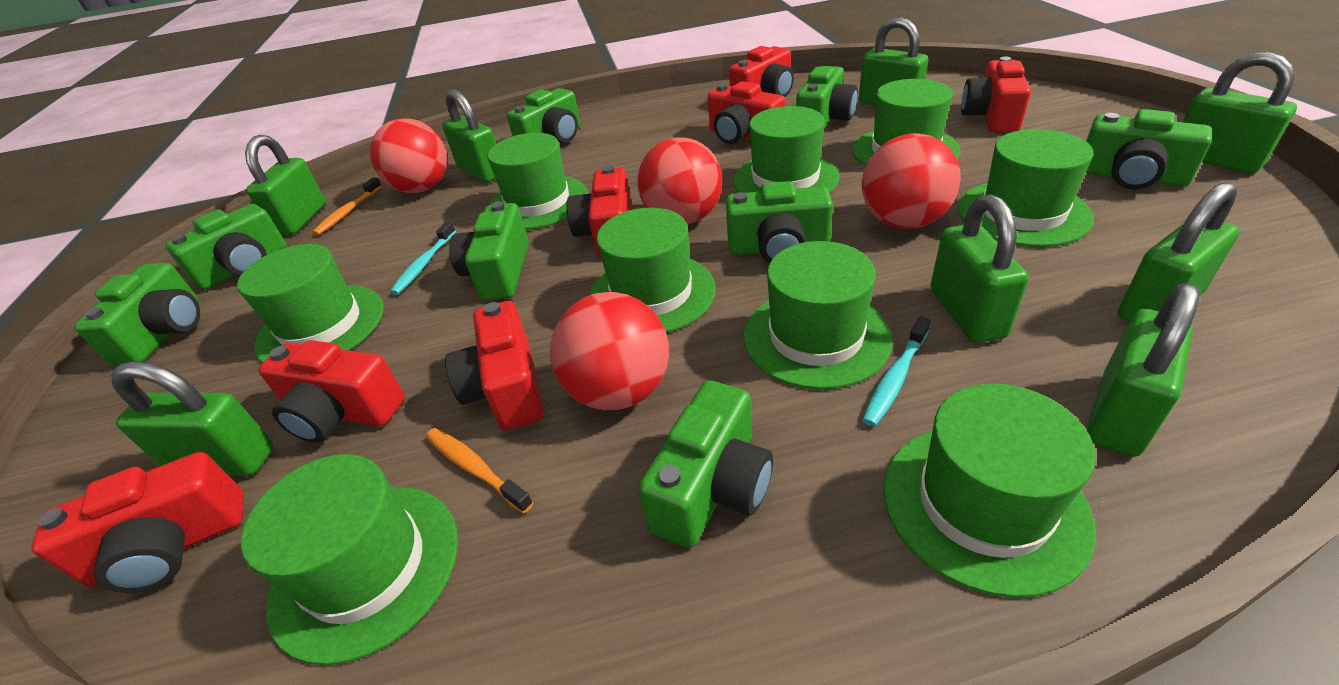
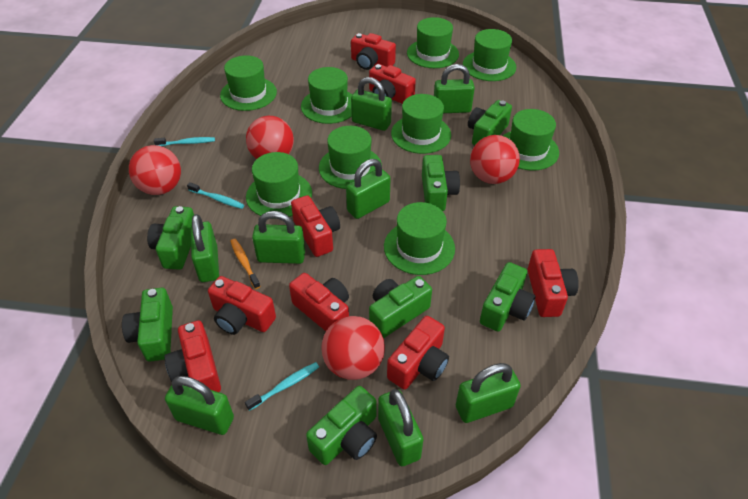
green camera: [74,263,200,365] [165,204,287,290] [449,201,529,300] [507,88,581,143] [638,380,773,548] [726,181,833,263] [796,66,858,129] [1086,109,1212,189] = 8 -> [122,288,173,362] [147,206,194,270] [306,386,377,465] [369,276,432,338] [422,155,460,211] [468,100,512,145] [480,262,536,332] = 7
orange toothbrush: [312,177,382,235] [426,428,533,513] = 2 -> [230,239,261,289] = 1
red camera: [31,452,244,593] [258,340,405,443] [445,301,544,430] [567,165,632,257] [708,81,785,144] [729,46,794,97] [961,57,1031,132] = 7 -> [164,320,221,392] [208,276,276,335] [289,273,349,331] [291,195,340,257] [351,33,396,70] [369,64,416,104] [387,316,449,390] [528,249,579,317] = 8
turquoise toothbrush: [390,222,456,295] [862,316,931,426] = 2 -> [154,137,215,146] [187,182,244,209] [245,362,319,411] = 3

